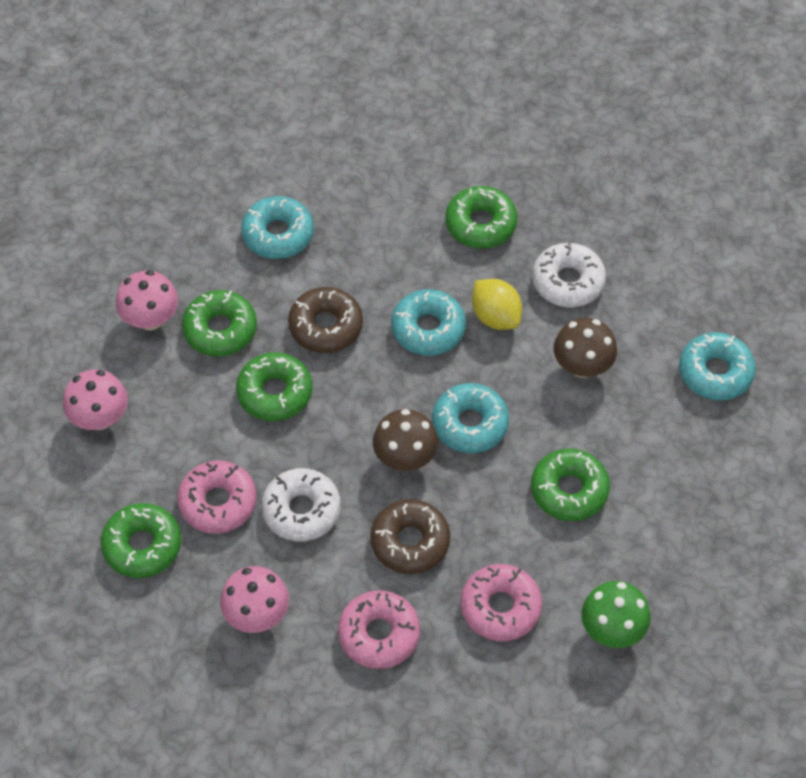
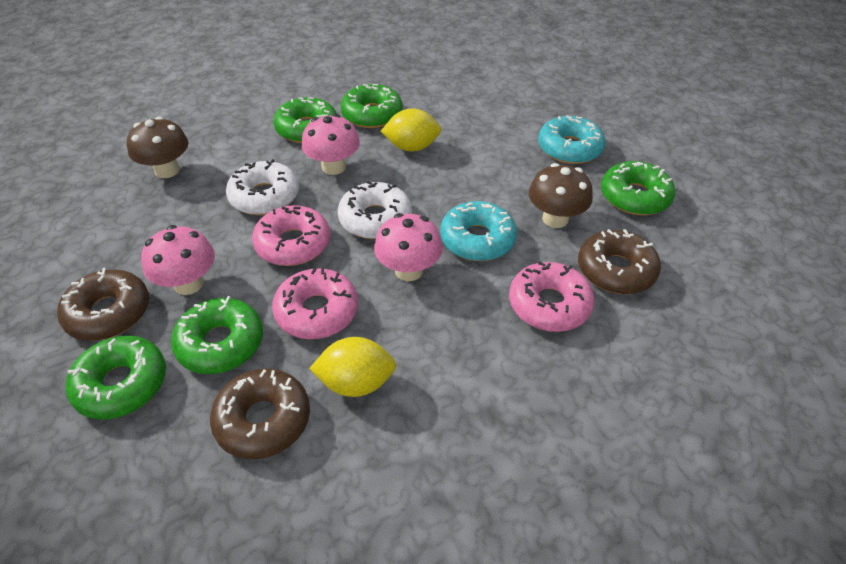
brown donut: [288,287,363,353] [370,499,450,574] = 2 -> [57,268,149,341] [210,368,310,459] [578,229,661,294] = 3
green mushroom: [581,581,651,648] = 1 -> none = 0
turquoise donut: [241,196,314,259] [391,289,466,356] [432,383,509,453] [679,332,756,400] = 4 -> [440,201,517,261] [538,115,606,164] = 2
yellow lemon: [472,279,522,330] = 1 -> [309,337,396,397] [381,108,441,152] = 2

